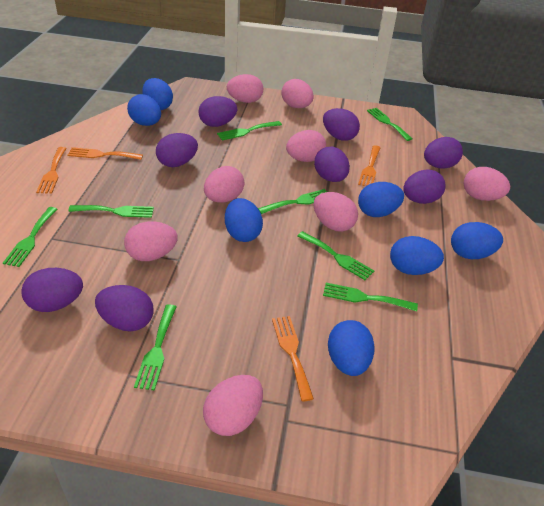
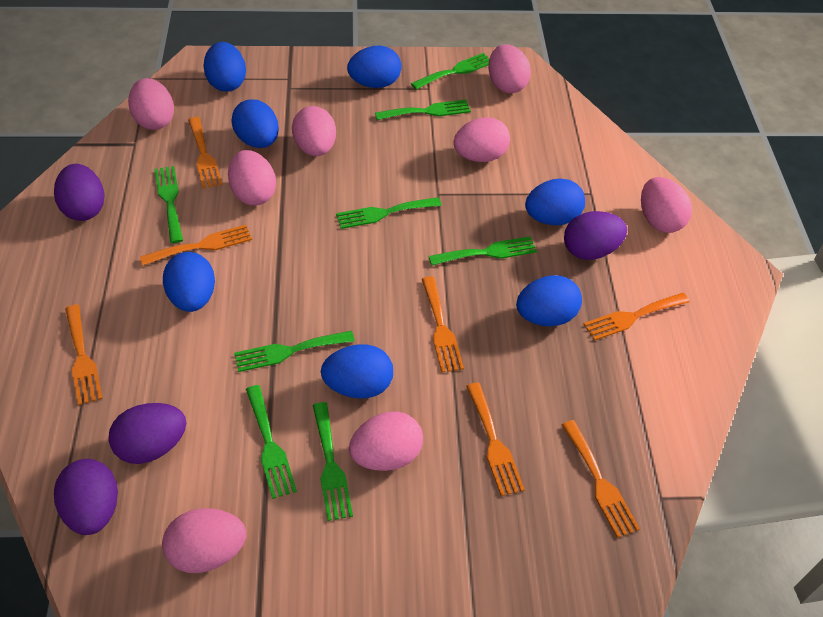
orange fork: [36,147,66,194] [68,147,143,160] [272,316,314,402] [358,145,380,186] = 4 -> [65,304,103,405] [140,225,252,266] [188,117,223,189] [422,276,464,373] [466,383,525,496] [562,420,640,538] [584,293,689,341] = 7
purple egg: [21,268,83,312] [95,285,154,331] [156,133,198,167] [198,96,237,127] [314,147,350,182] [323,108,360,141] [403,169,446,204] [424,137,463,169] = 8 -> [54,164,105,221] [54,459,118,535] [108,403,186,464] [564,211,627,260] = 4

